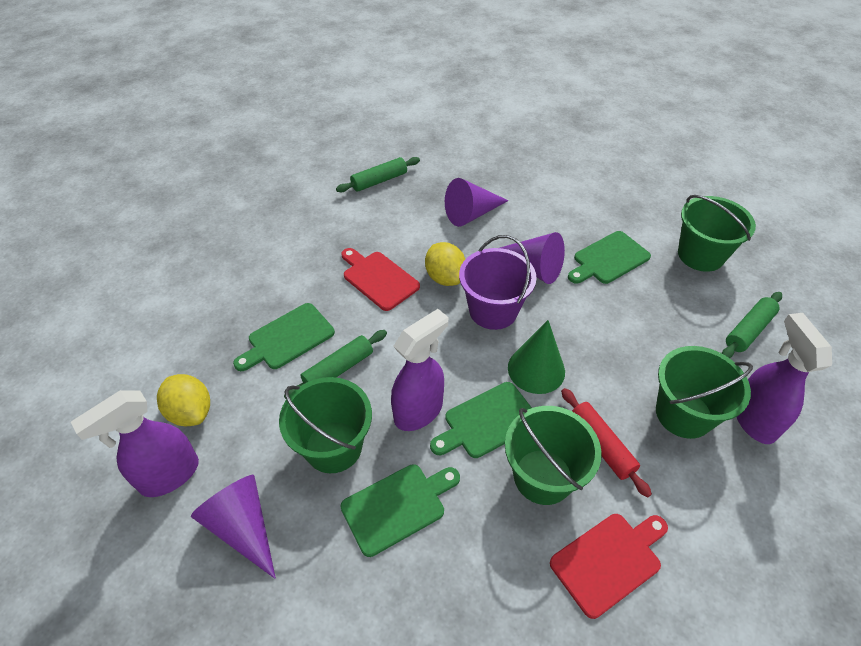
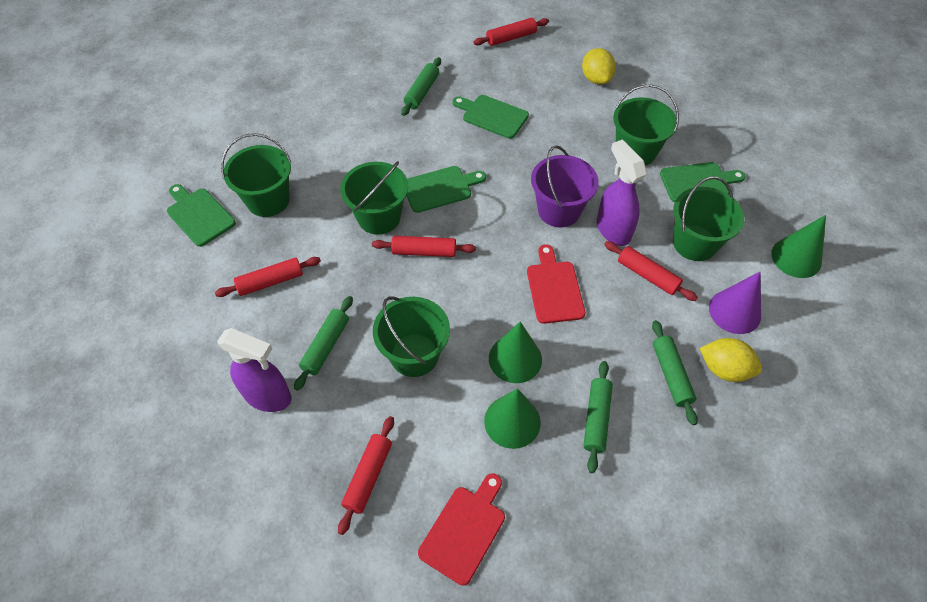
green bucket: [279,377,372,473] [505,406,602,505] [656,346,753,439] [678,195,756,272] = 4 -> [221,133,291,217] [340,161,408,235] [373,296,450,377] [613,84,679,166] [673,176,744,261] = 5
green cone: [508,320,565,394] = 1 -> [484,388,541,449] [489,321,542,383] [771,215,826,278] = 3
green rolling pin: [284,330,387,399] [336,157,420,192] [722,292,782,358] = 3 -> [294,296,353,391] [401,57,441,116] [583,361,613,473] [652,320,698,425] = 4
purple cone: [191,475,276,579] [445,178,509,227] [500,232,565,284] = 3 -> [709,272,761,334] = 1
purple spray bottle: [71,390,199,497] [391,309,448,431] [737,313,832,444] = 3 -> [217,328,291,412] [597,139,647,246] = 2
red rolling pin: [561,388,652,498] = 1 -> [215,257,321,297] [338,416,394,535] [372,236,476,257] [473,18,549,46] [604,241,698,301] = 5

